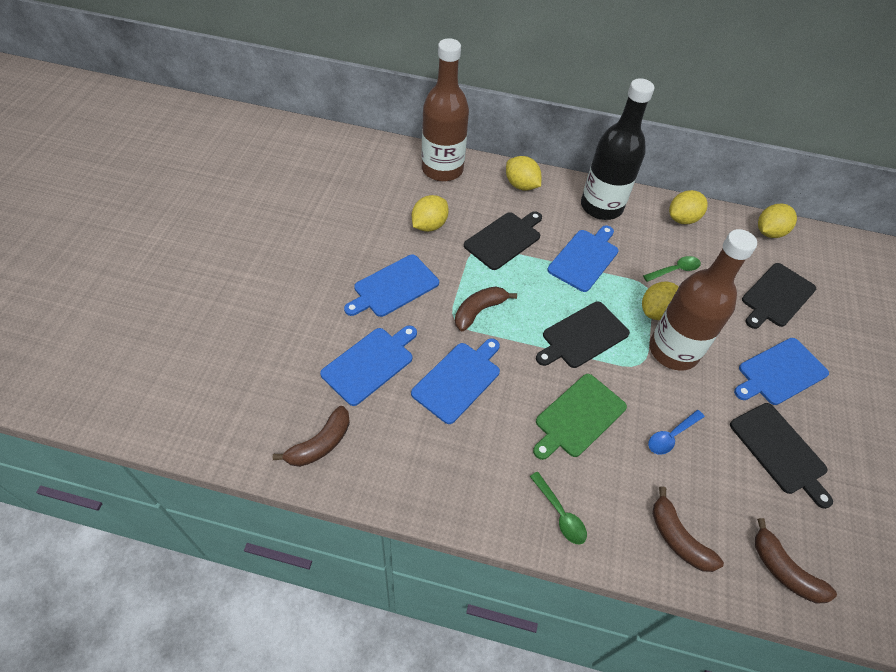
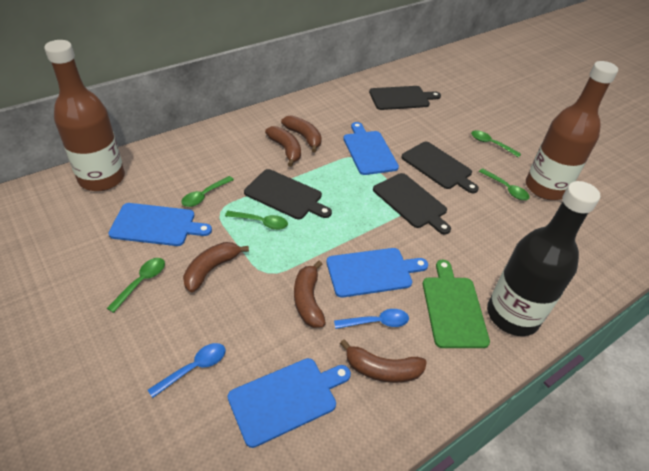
blue cutting board: [320,325,417,406] [344,255,439,317] [411,338,500,424] [547,225,619,292] [734,338,829,405] = 5 -> [108,203,212,246] [228,358,351,448] [327,248,428,298] [343,122,399,175] = 4
blue spoon: [648,410,705,454] = 1 -> [148,343,226,398] [334,309,409,329] = 2
brown banana: [272,406,350,467] [455,286,517,331] [652,486,724,572] [755,518,837,604] = 4 -> [183,242,249,292] [265,126,301,167] [281,115,322,153] [294,261,326,328] [340,339,427,383] = 5
green spoon: [530,472,587,545] [643,256,701,282] = 2 -> [107,258,165,313] [181,176,234,207] [225,211,288,230] [471,130,521,158] [479,168,530,200] = 5
yellow lemon: [412,195,449,232] [506,156,541,191] [642,282,679,320] [669,190,708,224] [758,203,797,238] = 5 -> none = 0

